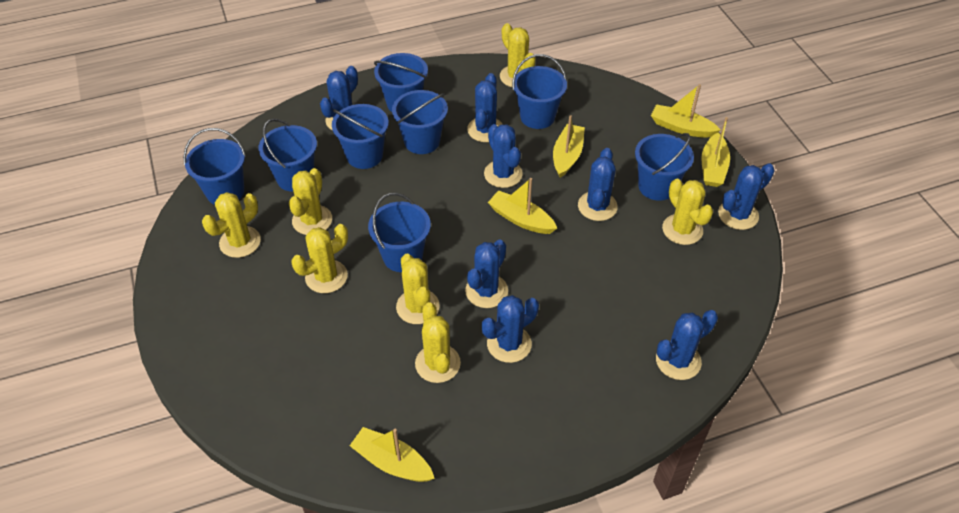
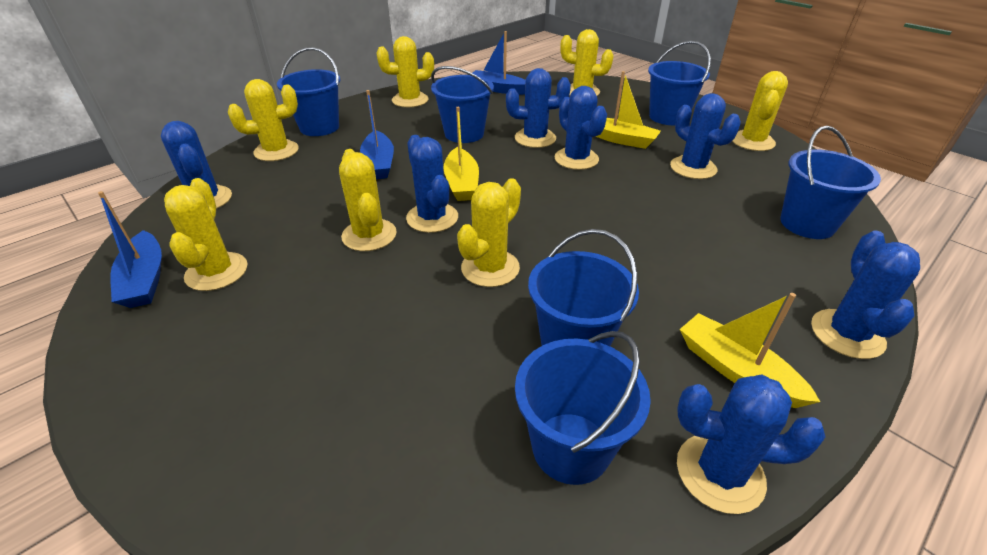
blue boat: none = 0 -> [98,191,162,308] [360,90,394,179] [472,31,526,95] = 3
blue bucket: [183,128,246,205] [259,119,317,192] [332,104,389,169] [368,193,431,272] [374,53,428,112] [392,90,448,154] [512,54,567,129] [635,133,694,201] = 8 -> [277,47,340,136] [431,66,494,143] [515,331,651,485] [528,229,639,346] [648,41,711,125] [780,126,881,239] = 6
blue cactus: [320,66,358,131] [465,239,508,308] [467,73,503,142] [482,295,539,363] [484,124,523,188] [578,148,618,221] [656,310,718,380] [718,163,775,230] = 8 -> [161,121,232,209] [406,135,458,233] [506,68,571,148] [555,86,607,170] [670,93,741,179] [677,375,826,514] [811,230,920,359] = 7
yellow boat: [350,427,435,482] [488,178,557,234] [553,115,585,178] [651,84,720,138] [702,117,730,187] = 5 -> [443,107,479,201] [596,71,661,149] [680,293,820,408] = 3

